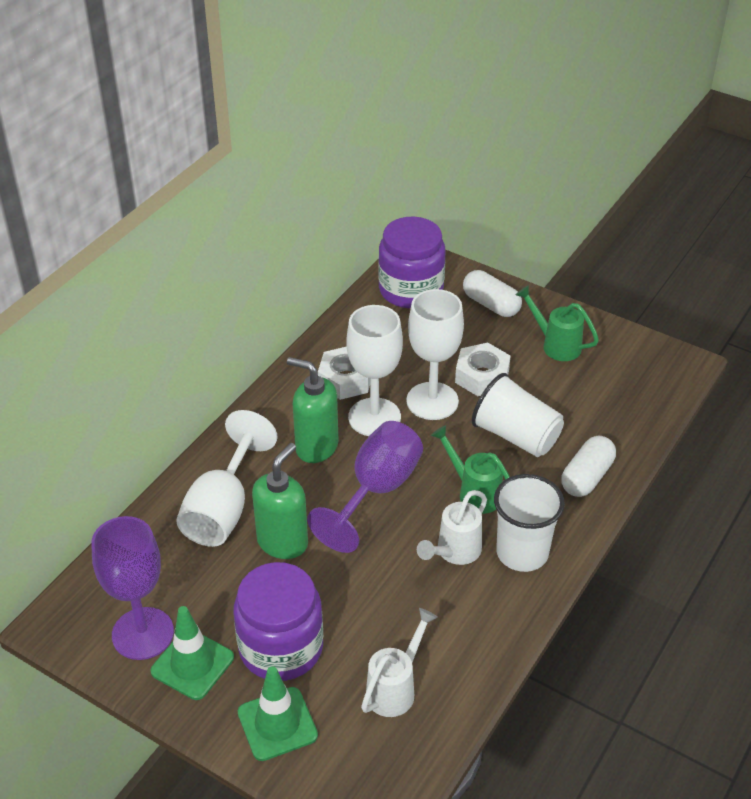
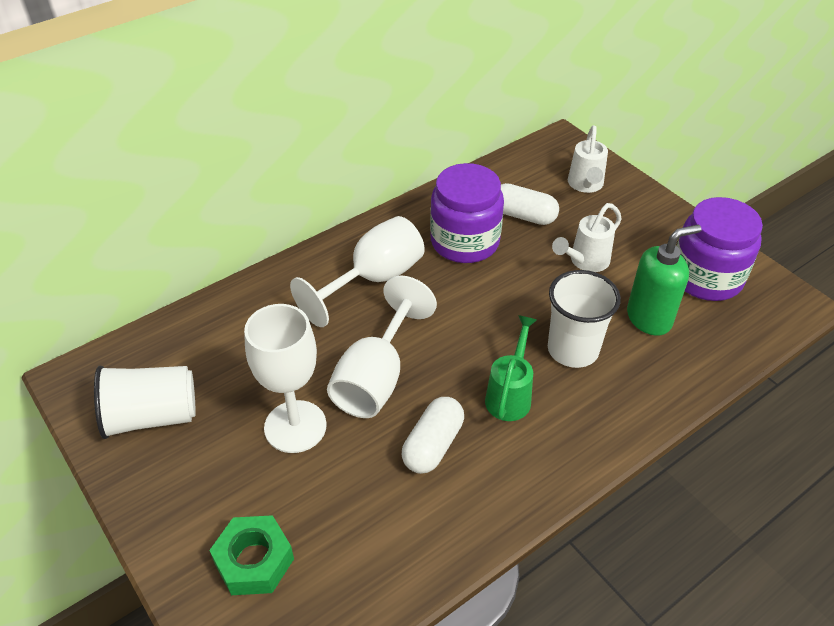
green nut: none = 0 -> [209,515,294,595] = 1
green soap dispenser: [252,443,308,559] [287,357,338,463] = 2 -> [627,225,701,336] = 1
green traffic cone: [151,606,234,700] [238,666,318,761] = 2 -> none = 0
green watering can: [431,425,510,514] [516,285,599,361] = 2 -> [485,315,537,421] = 1
purple goblet: [91,516,174,660] [307,421,423,553] = 2 -> none = 0
white nut: [318,346,370,400] [455,343,510,396] = 2 -> none = 0

